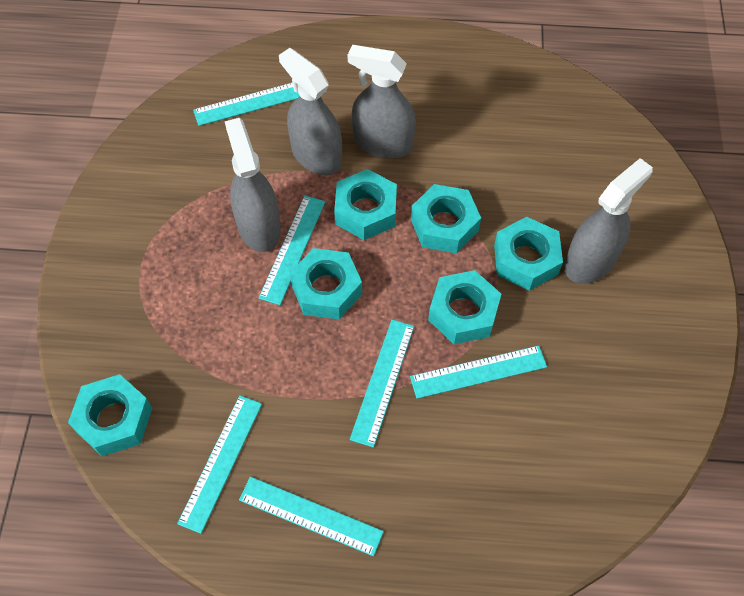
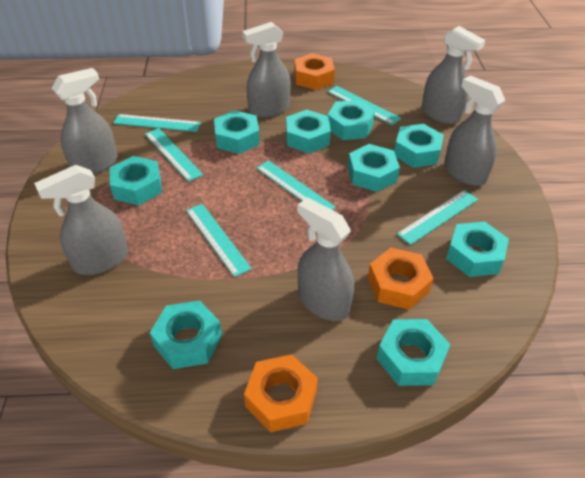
grey spray bottle: [225,118,281,252] [279,48,342,175] [348,45,416,158] [564,158,653,284] = 4 -> [34,165,128,275] [52,68,118,175] [242,22,291,118] [298,197,354,321] [422,26,485,124] [444,76,505,186] = 6
orange nut: none = 0 -> [244,354,318,432] [294,53,335,90] [368,248,434,310] = 3
turquoise nut: [68,374,152,456] [290,248,362,320] [334,169,397,240] [411,184,481,253] [428,270,501,344] [494,217,563,291] = 6 -> [110,156,162,205] [150,301,222,369] [214,110,260,154] [286,110,331,153] [328,100,375,140] [348,144,400,192] [377,319,451,386] [394,124,444,168] [446,222,509,277] = 9

